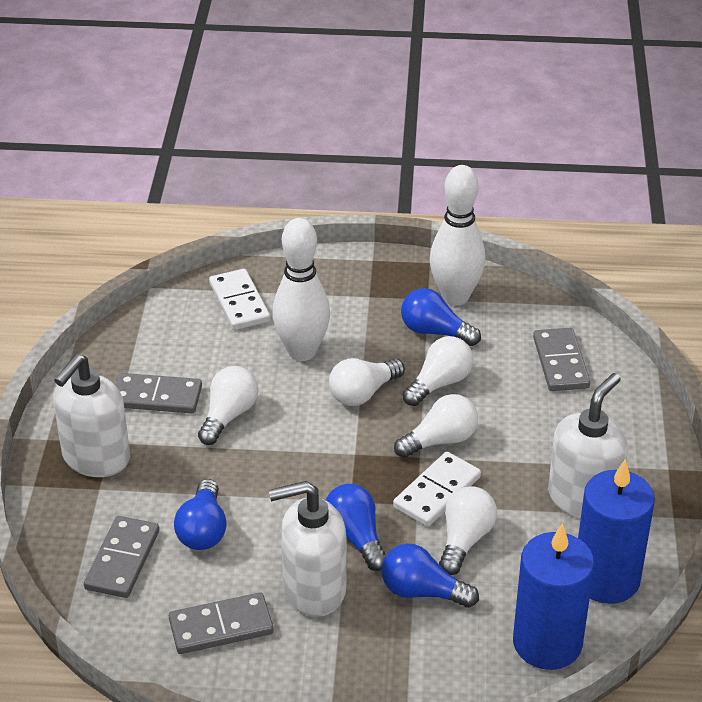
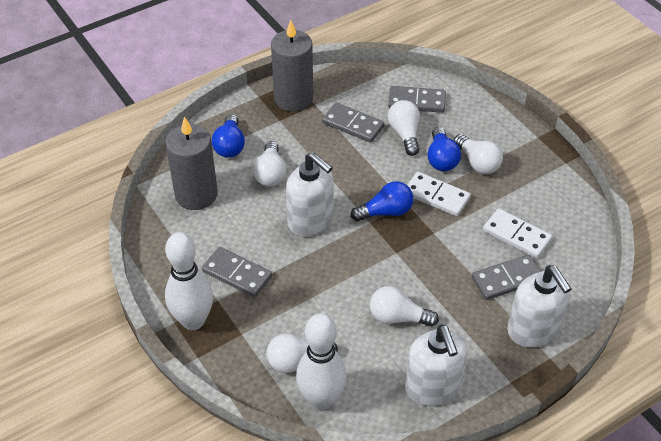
blue candle: [513,523,594,670] [578,460,655,604] = 2 -> none = 0
blue light bulb: [174,479,227,550] [326,484,386,571] [382,544,479,608] [401,288,481,346] = 4 -> [212,114,245,158] [351,181,413,222] [427,127,461,171] = 3
grey candle: none = 0 -> [165,116,218,210] [271,20,313,111] = 2

